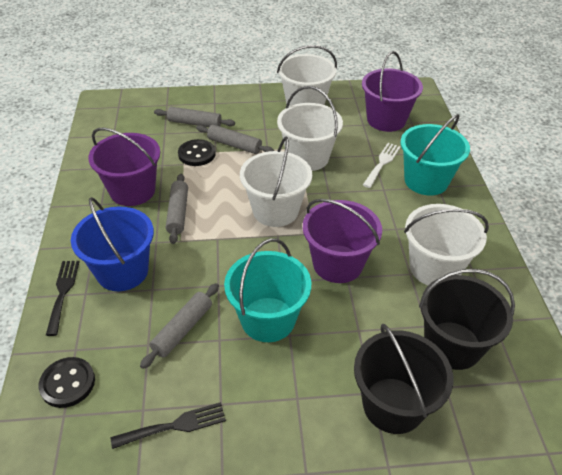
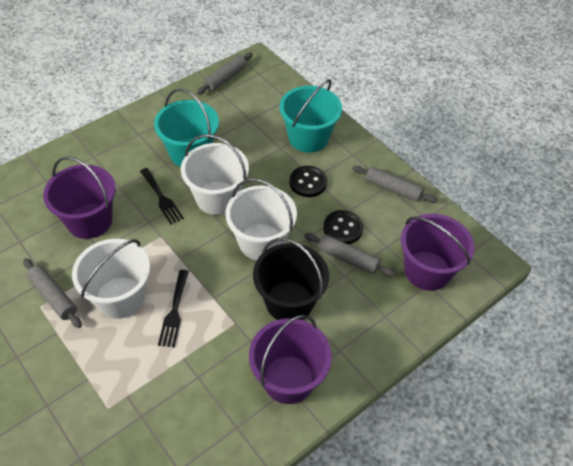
black bucket: [354,324,453,434] [419,269,515,370] = 2 -> [253,238,329,320] = 1
blue bucket: [71,197,154,291] = 1 -> none = 0
white bucket: [240,137,312,227] [277,45,337,106] [277,86,343,171] [404,204,489,285] = 4 -> [72,239,150,319] [181,134,249,215] [225,178,297,260] = 3
white fork: [363,143,401,188] = 1 -> none = 0

